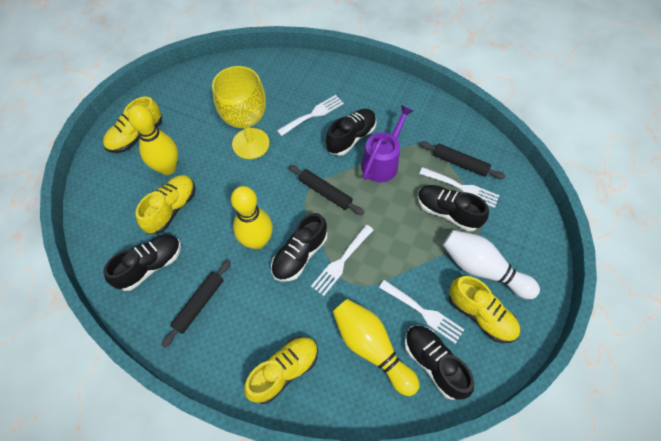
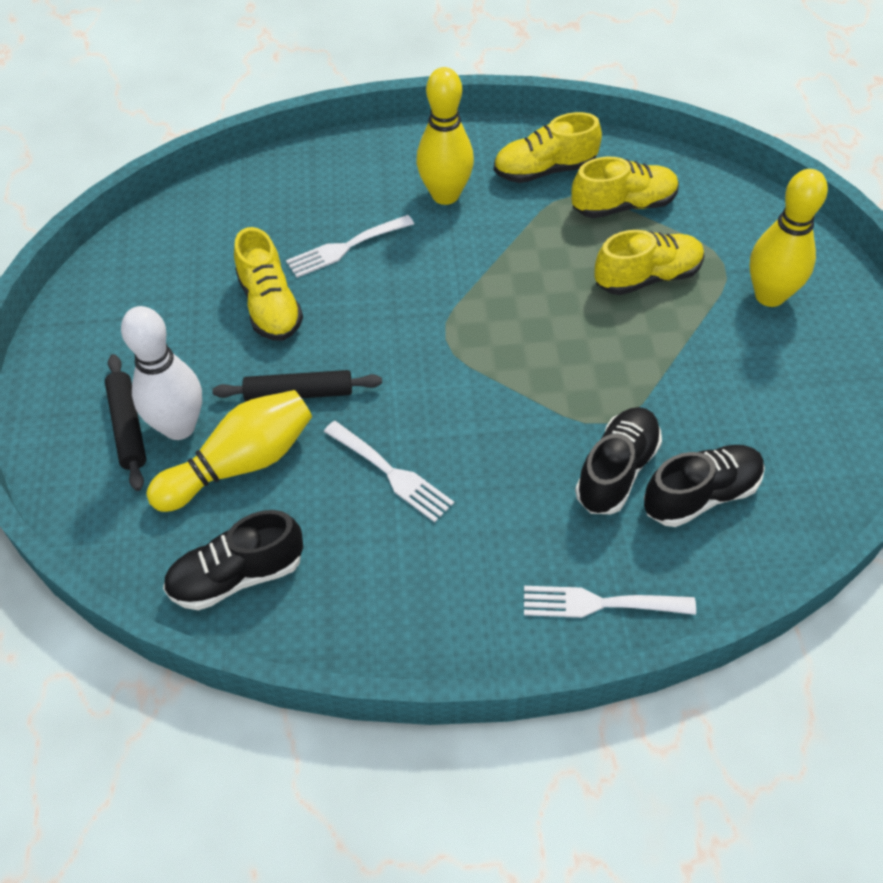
black rolling pin: [161,260,231,348] [288,165,364,215] [420,141,505,179] = 3 -> [105,354,147,491] [212,370,382,401] = 2
black shoe: [103,235,181,291] [271,213,327,281] [326,109,377,156] [405,325,474,400] [417,185,489,231] = 5 -> [163,510,303,610] [575,407,662,514] [644,445,765,527] = 3
purple watering can: [361,105,413,182] = 1 -> none = 0
white fork: [277,95,344,136] [311,225,373,296] [379,280,464,344] [419,167,500,208] = 4 -> [286,215,414,278] [324,421,454,522] [524,586,696,618] = 3
yellow goblet: [212,66,270,159] = 1 -> none = 0

